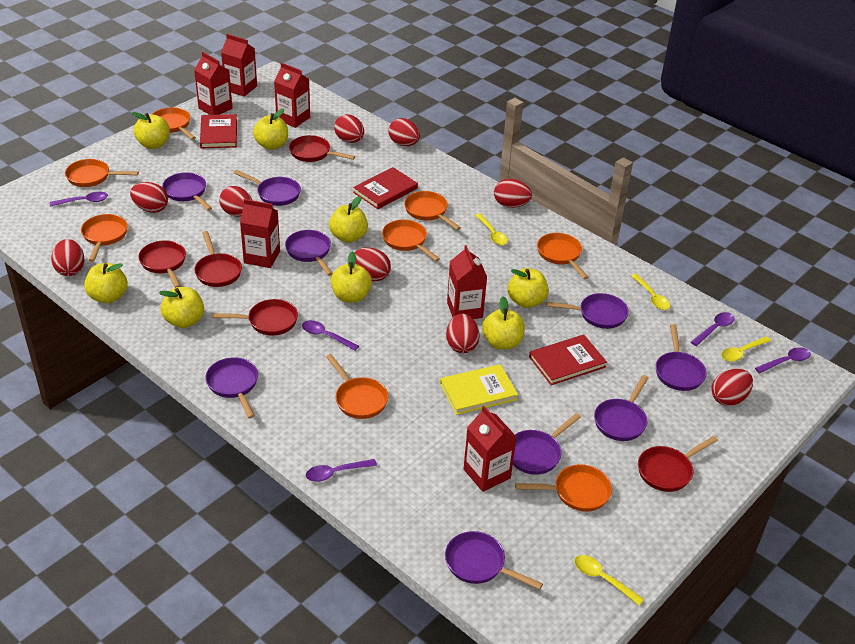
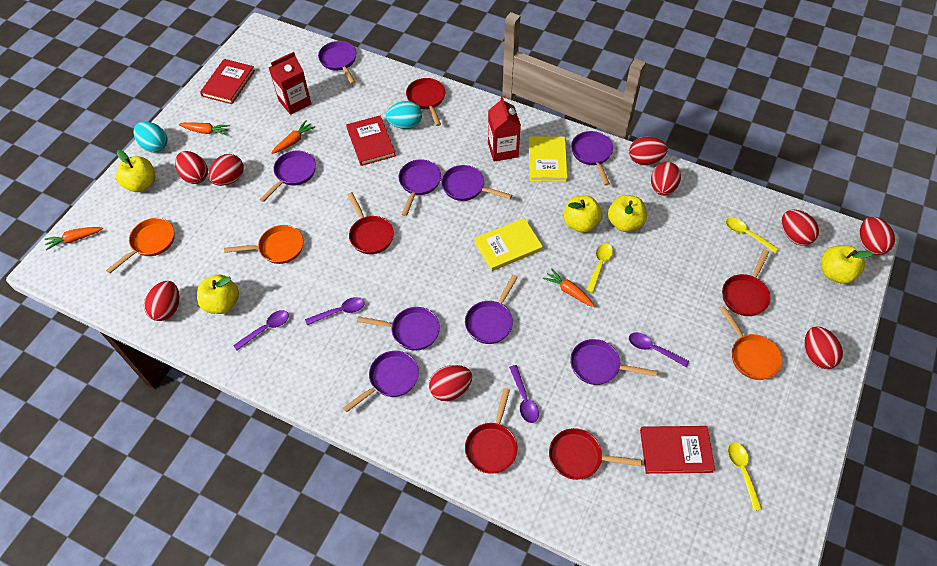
orange carrot: none = 0 -> [45,227,103,250] [179,122,230,136] [272,121,315,154] [543,268,594,307] = 4
orange pan: [65,159,139,187] [81,214,128,262] [153,107,196,140] [326,354,388,419] [382,220,440,261] [404,191,461,230] [515,464,612,512] [537,233,589,279] = 8 -> [106,218,174,274] [224,225,303,264] [720,306,782,380] = 3
purple spoon: [50,192,108,207] [302,320,359,351] [306,459,377,482] [691,312,734,346] [755,347,811,373] = 5 -> [233,310,289,351] [305,297,365,325] [509,365,539,423] [629,332,689,367] = 4
red carton: [194,52,232,115] [221,34,257,97] [240,199,280,268] [274,63,310,128] [447,245,487,319] [464,406,516,492] = 6 -> [268,52,311,115] [488,96,521,162] = 2
turquoise egg: none = 0 -> [133,122,167,152] [386,101,422,129] = 2
yellow apple: [84,263,128,303] [132,112,170,149] [159,287,204,328] [253,109,288,150] [329,196,368,243] [331,251,372,303] [482,296,525,350] [508,268,549,308] = 8 -> [116,150,156,192] [197,275,239,314] [564,195,603,233] [608,195,647,232] [821,245,873,284] = 5
yellow book: [440,364,518,415] = 1 -> [474,218,543,271] [529,136,568,182] = 2
yellow spoon: [475,213,508,245] [574,555,644,606] [631,274,670,310] [721,336,771,362] = 4 -> [586,243,613,293] [726,218,779,253] [728,442,762,511] = 3

